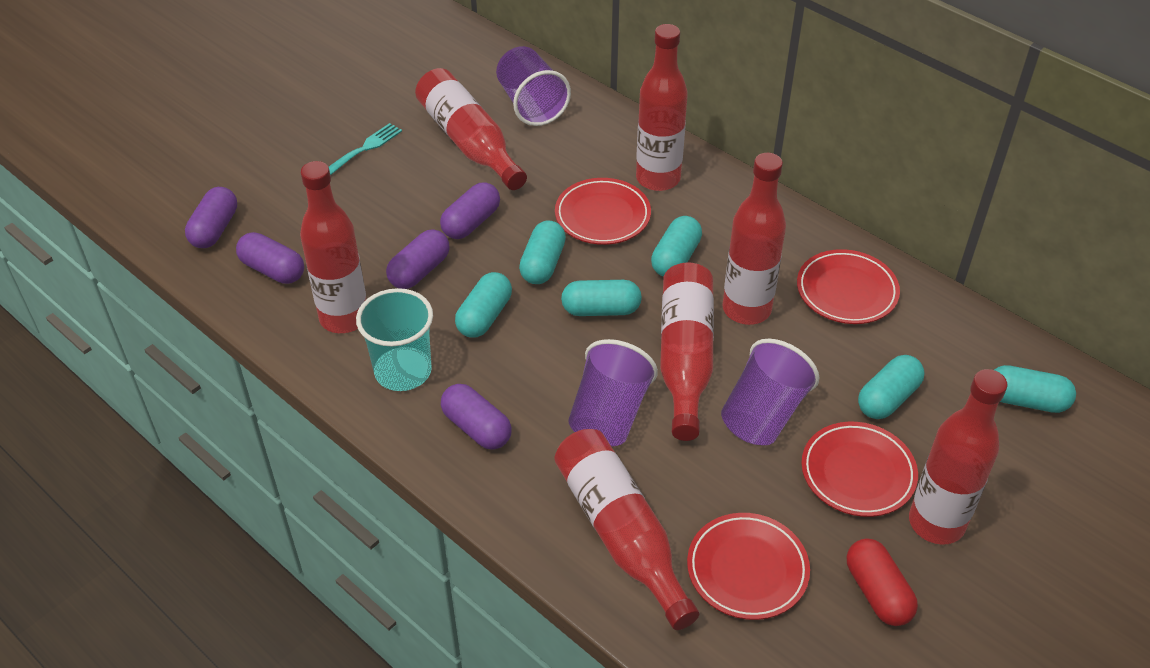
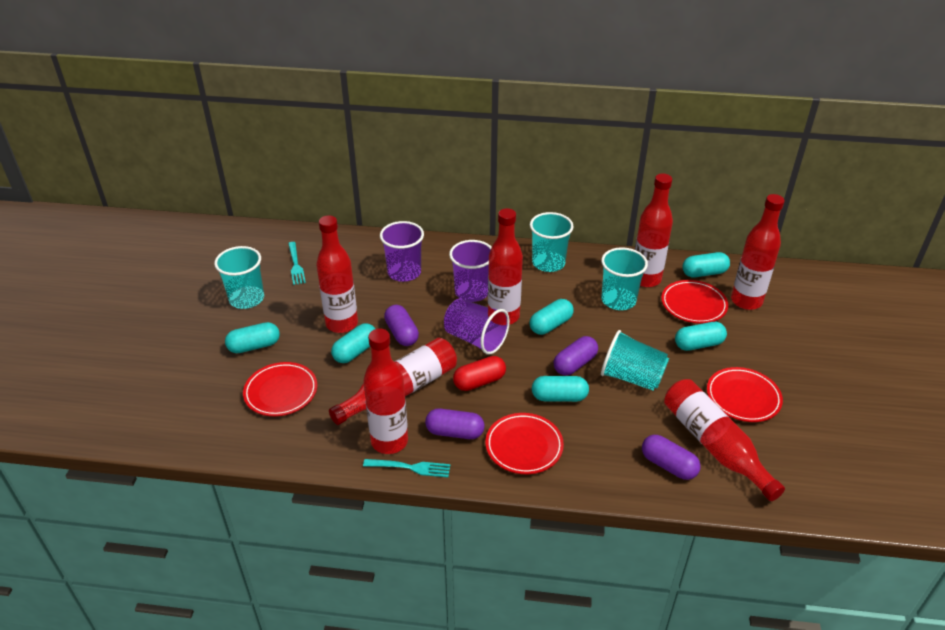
purple capsule: [185,187,237,248] [236,232,304,284] [386,229,450,289] [440,182,500,239] [441,384,512,450] = 5 -> [384,305,419,346] [425,409,484,439] [554,336,598,376] [642,435,701,480] = 4
turquoise cup: [356,288,433,391] = 1 -> [214,246,264,309] [530,212,574,272] [601,247,648,310] [601,330,669,391] = 4
turquoise fork: [329,123,402,175] = 1 -> [288,242,306,285] [363,459,450,477] = 2

